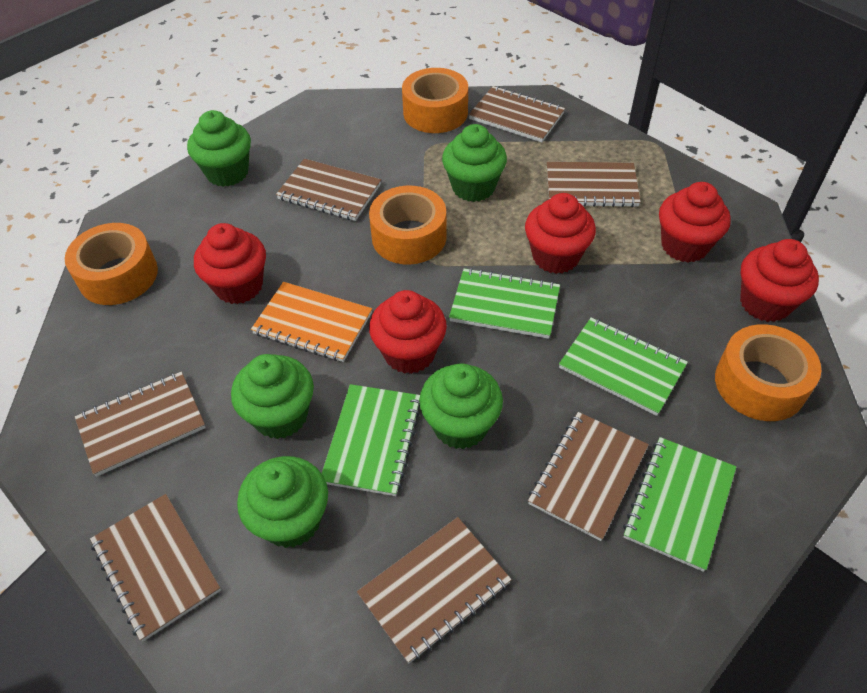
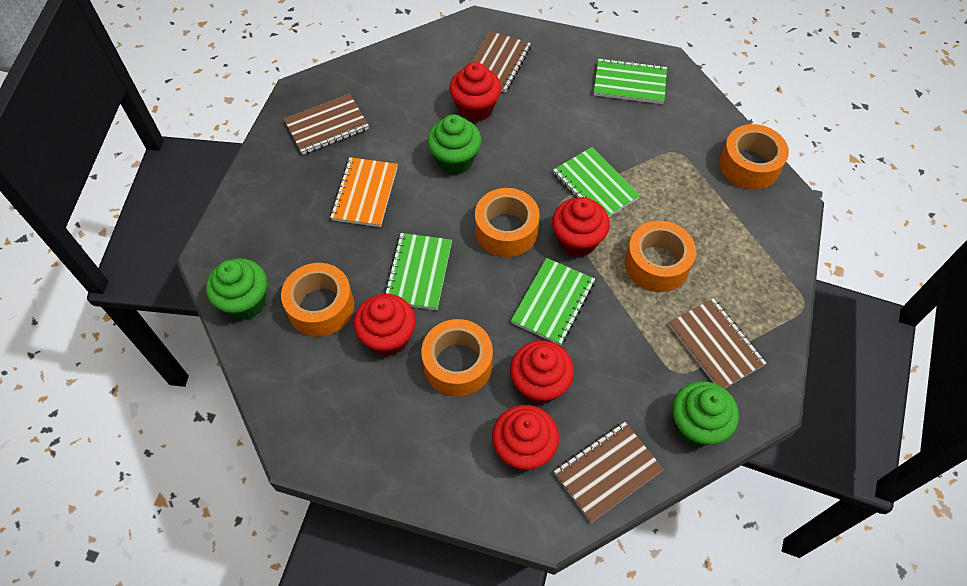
brown notebook: [75,372,206,477] [90,494,221,641] [276,159,381,221] [357,517,512,663] [469,86,565,142] [528,412,649,541] [547,162,641,207] = 7 -> [284,94,369,155] [471,31,531,93] [554,422,664,523] [669,298,766,389] = 4
green cupcake: [187,110,251,187] [231,354,314,439] [237,456,328,548] [419,363,503,449] [442,124,507,202] = 5 -> [206,258,267,320] [427,114,481,175] [672,381,739,446] = 3
orange tape: [65,223,158,305] [369,186,447,265] [402,68,468,133] [715,324,821,421] = 4 -> [281,263,354,337] [421,319,493,397] [475,188,540,257] [625,221,696,292] [719,124,789,190] = 5

